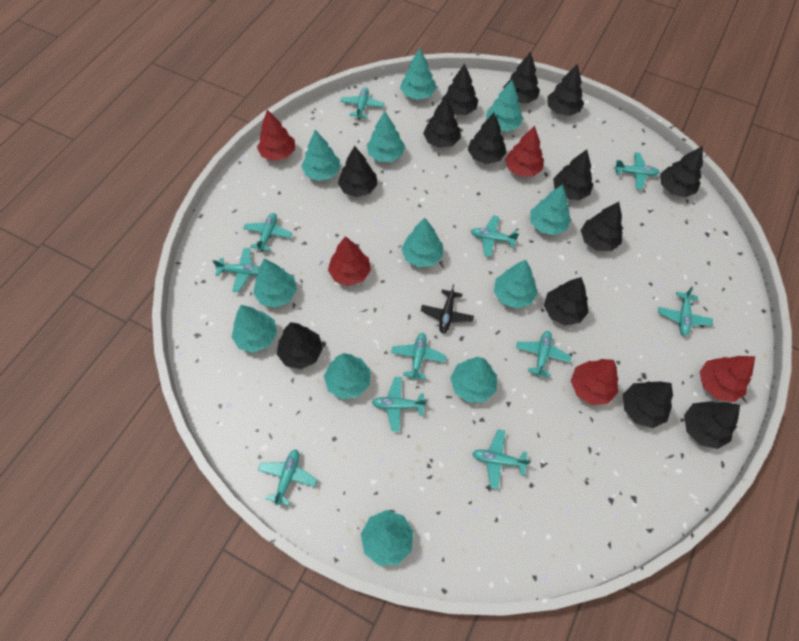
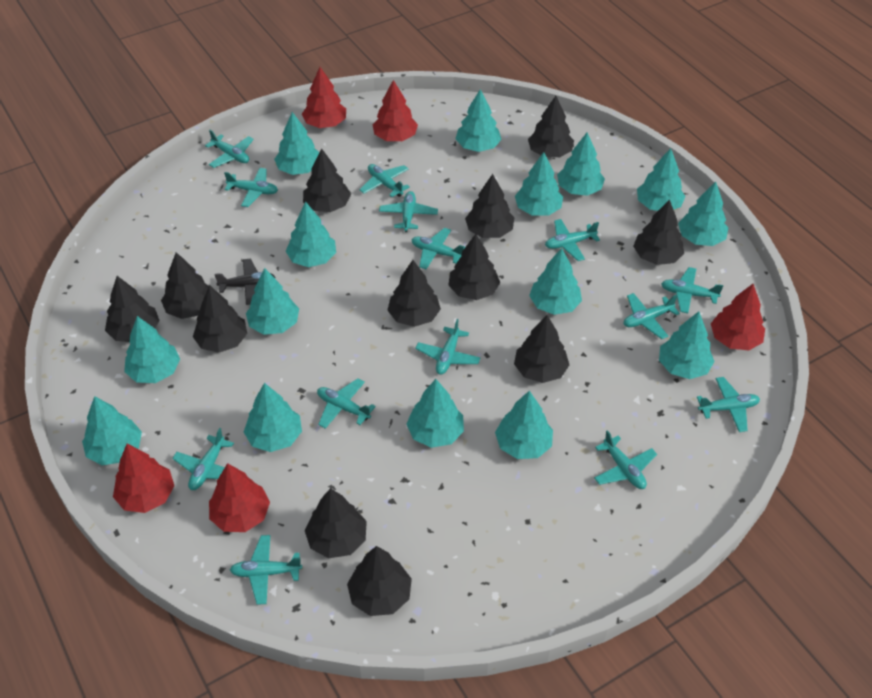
black tree: [277,322,323,369] [338,146,378,197] [423,96,461,148] [442,63,478,115] [468,113,506,164] [504,52,540,104] [544,277,589,325] [547,64,584,116] [553,150,593,200] [581,202,623,251] [623,381,673,428] [660,146,703,197] [684,401,740,449] = 13 -> [105,276,160,342] [161,252,209,319] [193,285,247,353] [303,148,351,212] [305,488,367,558] [347,546,412,616] [387,260,441,327] [448,234,500,300] [465,174,514,238] [514,315,569,383] [528,96,574,157] [633,199,684,265] = 12
turquoise plane: [213,248,259,292] [243,213,292,252] [258,449,317,506] [340,87,384,120] [372,377,426,432] [391,333,446,380] [471,215,519,257] [472,430,531,489] [516,331,571,378] [614,152,659,190] [658,287,713,336] = 11 -> [172,428,234,490] [205,130,254,168] [224,168,278,207] [230,535,302,605] [317,378,376,429] [359,164,410,197] [379,191,438,232] [412,228,465,269] [415,319,481,375] [545,219,600,261] [594,430,657,489] [624,293,680,339] [661,267,723,313] [697,377,760,432] = 14
turquoise tree: [231,305,277,353] [253,259,297,308] [302,130,340,181] [324,353,371,399] [361,510,414,566] [367,111,405,162] [400,48,436,100] [401,218,443,268] [451,357,497,403] [486,80,523,132] [494,260,538,309] [530,185,571,235] = 12 -> [82,396,142,465] [124,316,180,383] [244,383,302,452] [246,268,299,335] [274,112,319,175] [286,201,336,267] [406,379,464,448] [456,89,502,152] [495,391,553,459] [515,152,563,216] [529,248,582,315] [557,132,605,196] [637,148,685,211] [659,311,715,379] [678,181,728,246] = 15

